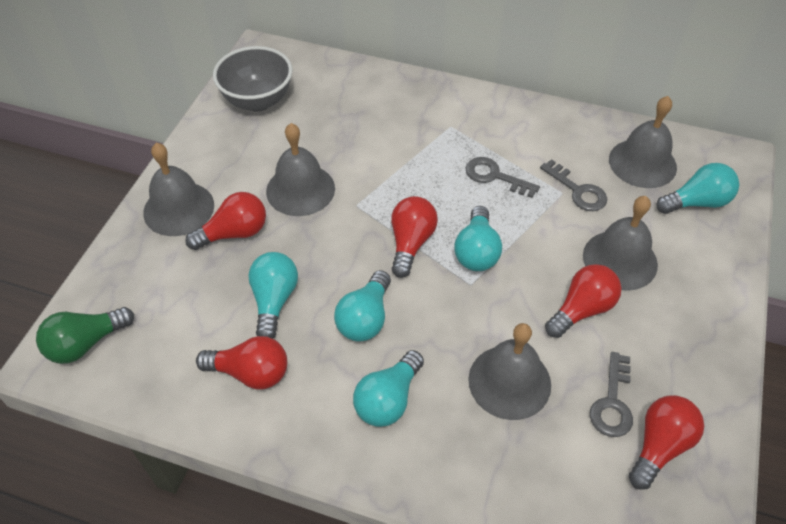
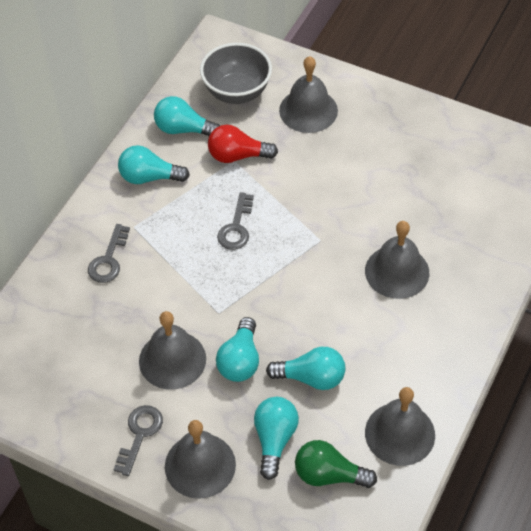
red light bulb: [185,192,266,250] [196,336,287,389] [391,196,438,278] [545,264,622,338] [629,395,704,490] = 5 -> [208,124,278,163] = 1

